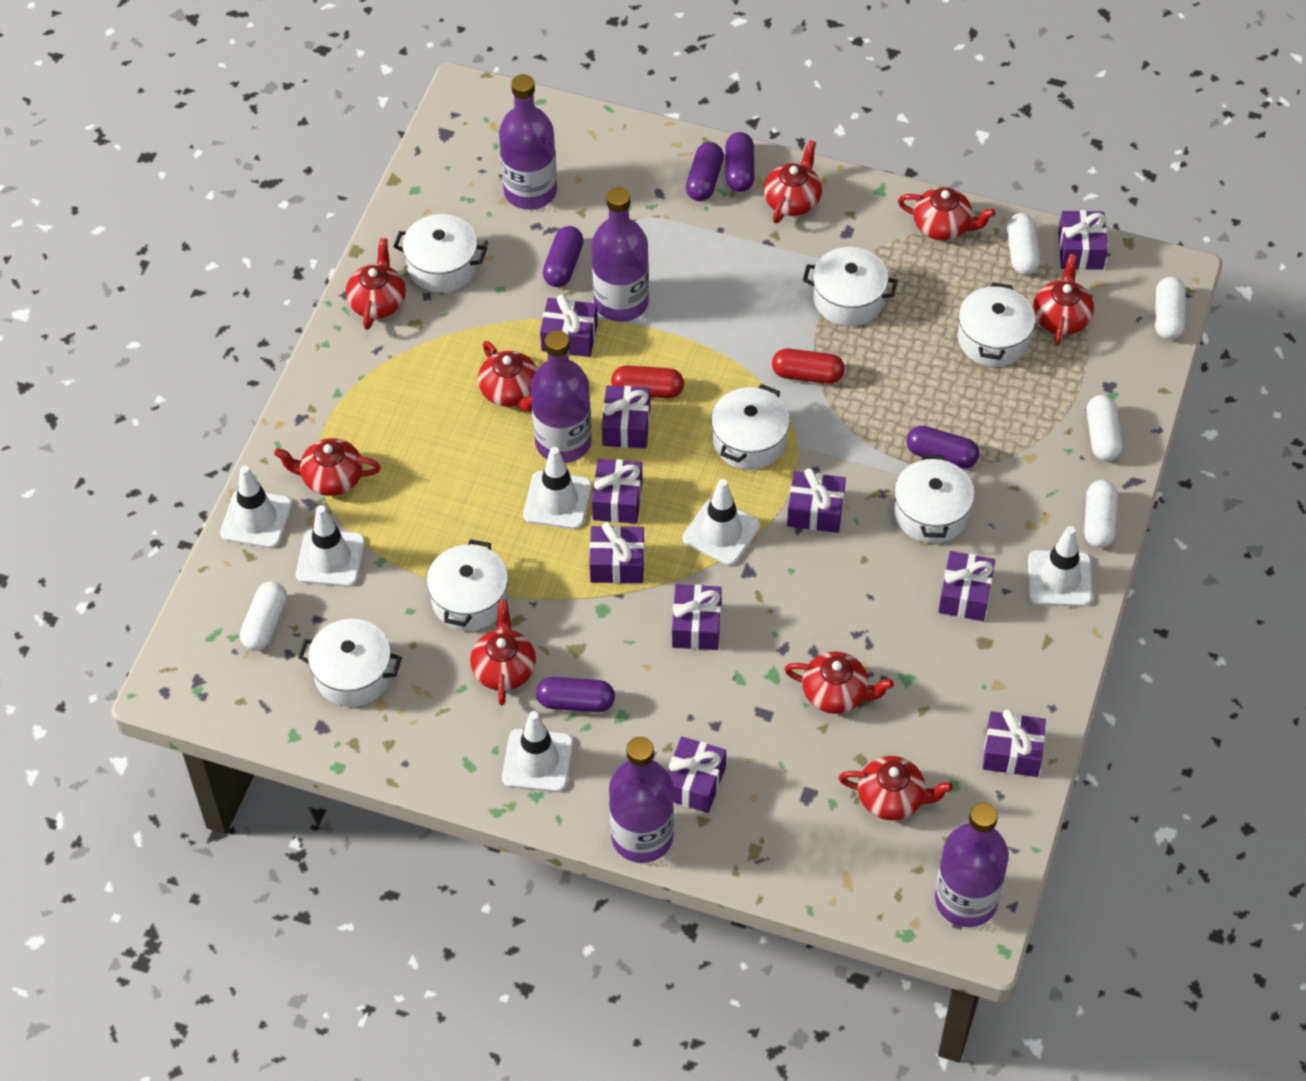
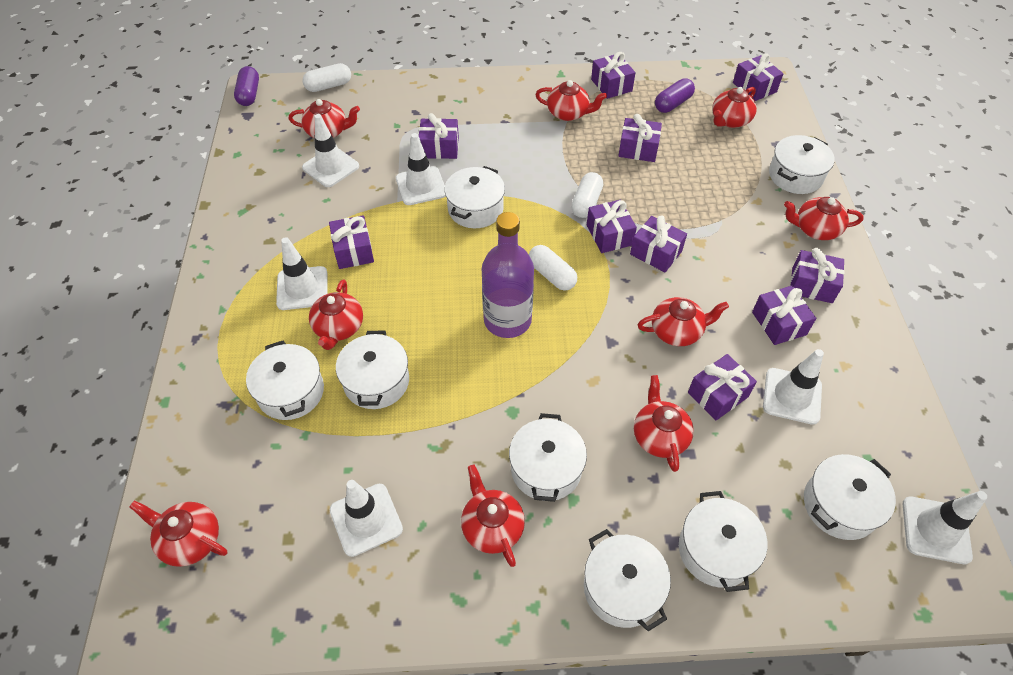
purple bottle: [499,74,557,210] [531,330,592,463] [591,187,649,322] [609,737,674,863] [935,802,1009,927] = 5 -> [482,212,534,338] = 1
purple capsule: [536,677,615,712] [543,226,584,287] [686,142,724,201] [725,132,755,192] [907,426,979,469] = 5 -> [234,66,259,106] [655,78,695,113] = 2
red capsule: [611,365,684,398] [772,349,844,384] = 2 -> none = 0
white capsule: [240,581,287,651] [1007,213,1040,275] [1084,480,1118,548] [1086,395,1122,461] [1155,276,1186,340] = 5 -> [302,63,351,92] [529,245,577,291] [571,172,603,218] = 3
white pot: [298,619,402,707] [393,214,487,293] [427,539,508,631] [711,384,790,470] [803,247,898,326] [894,455,975,543] [958,282,1035,367] = 7 -> [246,340,324,420] [336,331,409,409] [445,166,505,228] [509,413,587,502] [584,529,671,631] [679,491,767,592] [769,135,835,194] [804,454,896,540] = 8

